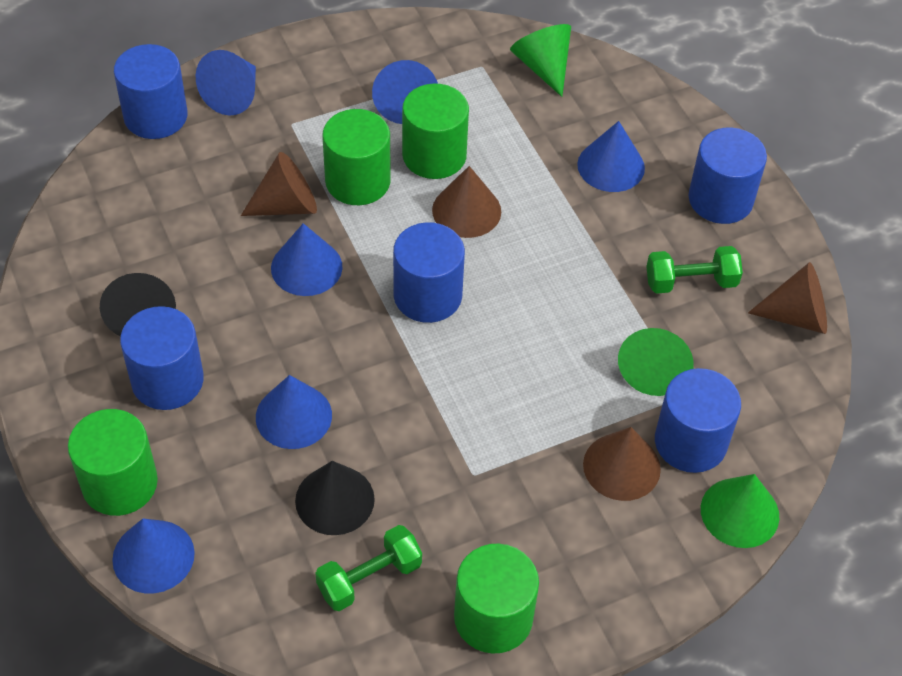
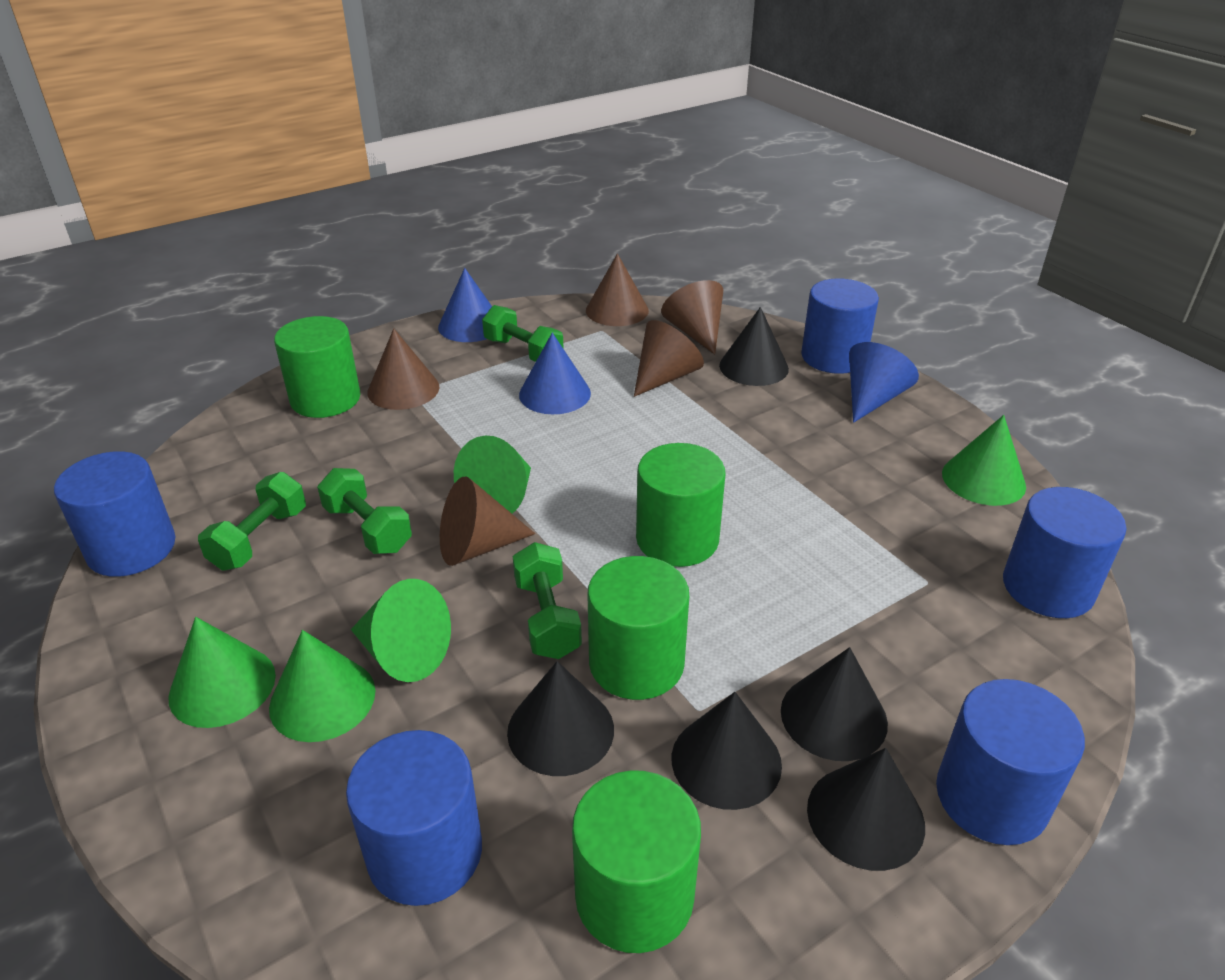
black cone: [100,273,176,336] [295,461,375,535] = 2 -> [507,661,614,776] [672,692,782,810] [719,307,789,386] [781,647,888,761] [807,748,925,871] = 5
blue cone: [112,518,195,593] [196,50,256,116] [256,375,332,449] [271,223,342,296] [372,60,438,124] [577,121,645,192] = 6 -> [438,268,492,342] [519,333,591,414] [849,342,919,423] = 3
brown cone: [241,152,317,216] [432,166,501,238] [583,427,661,501] [748,262,827,334] = 4 -> [367,328,439,410] [440,477,535,566] [586,253,649,326] [634,320,704,397] [661,280,723,354] = 5
green cone: [510,24,571,97] [618,328,694,396] [701,474,779,548] = 3 -> [168,617,276,728] [269,630,376,742] [351,579,451,682] [454,436,531,513] [942,415,1026,506] = 5
green dumbbell: [315,525,422,611] [646,246,743,294] = 2 -> [198,472,306,571] [317,468,412,554] [482,305,564,362] [513,542,582,659] = 4

